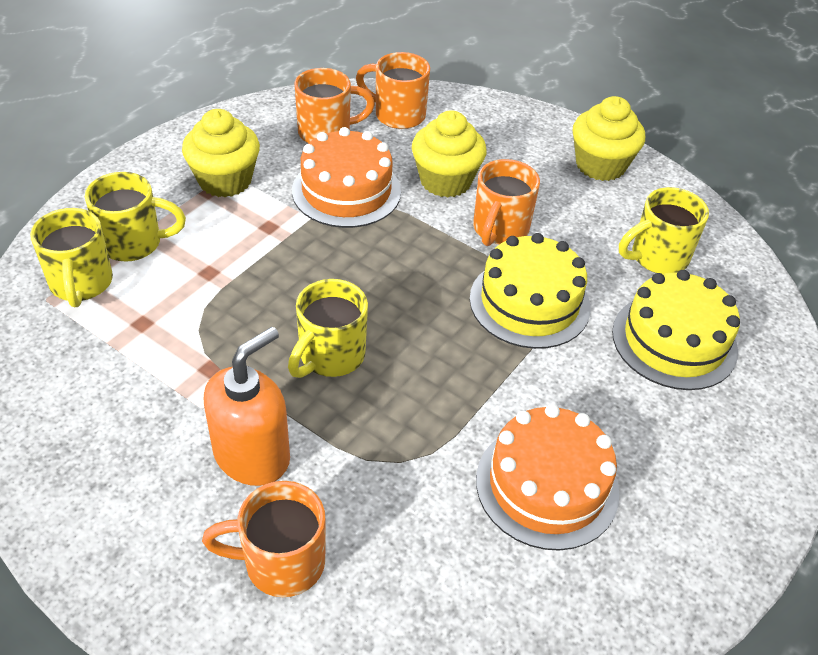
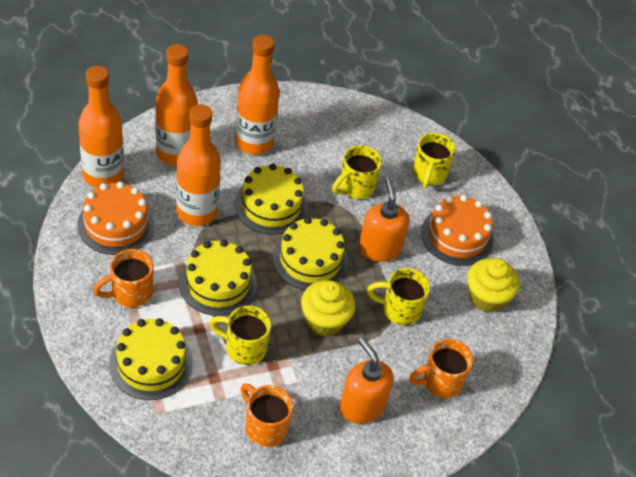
orange bottle: none = 0 -> [78,66,124,188] [155,44,198,166] [176,104,221,226] [235,35,280,155] = 4
orange mug: [202,481,325,597] [294,68,375,143] [356,52,430,129] [473,159,540,246] = 4 -> [93,249,153,307] [241,383,293,447] [409,339,473,398] = 3
orange soap dispenser: [203,327,290,486] = 1 -> [340,337,393,424] [359,178,409,262] = 2
yellow cake: [470,233,591,349] [612,270,740,390] = 2 -> [109,318,193,400] [179,240,257,316] [235,164,308,235] [273,217,348,290] = 4
yellow cupcake: [182,109,260,197] [412,110,486,197] [573,96,645,181] = 3 -> [301,280,356,336] [467,258,520,313] = 2

